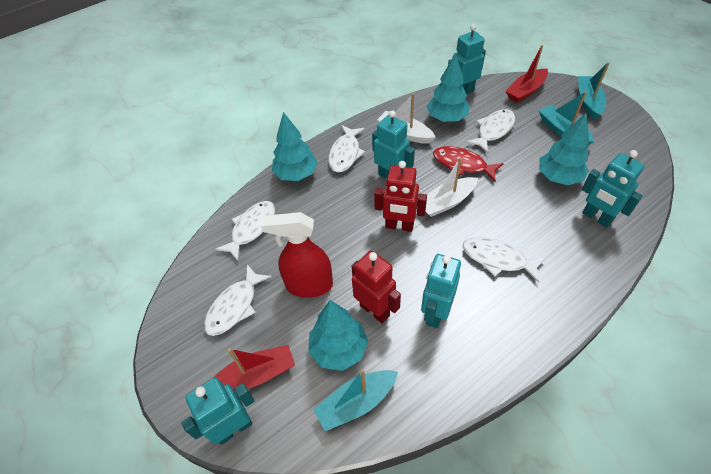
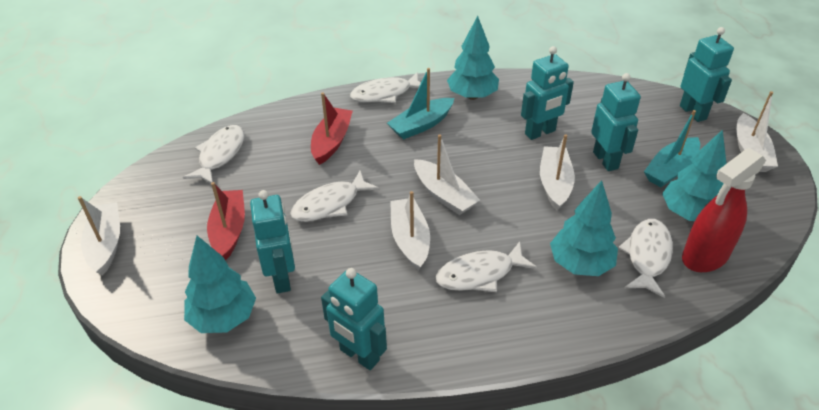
red fish: [433,146,504,182] = 1 -> none = 0
red robot: [352,251,401,323] [374,161,427,232] = 2 -> none = 0
turquoise boat: [313,369,398,431] [539,91,595,146] [578,62,609,120] = 3 -> [387,68,454,140] [644,110,700,187] = 2
white boat: [377,93,435,144] [426,158,478,217] = 2 -> [78,196,120,276] [390,191,430,271] [414,135,480,215] [540,134,575,211] [736,91,778,172] = 5

